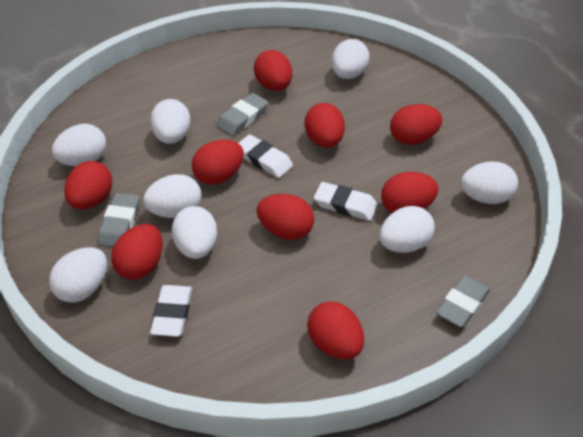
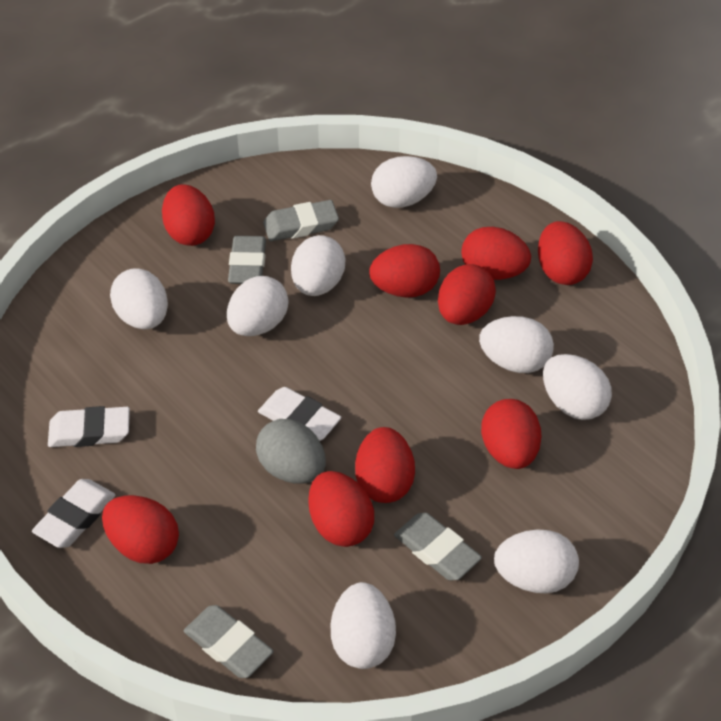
grey egg: none = 0 -> [256,419,326,484] = 1
grey eraser: [98,193,140,247] [216,93,268,136] [436,275,490,328] = 3 -> [184,605,274,678] [228,236,266,284] [263,200,339,241] [394,513,482,581] = 4

